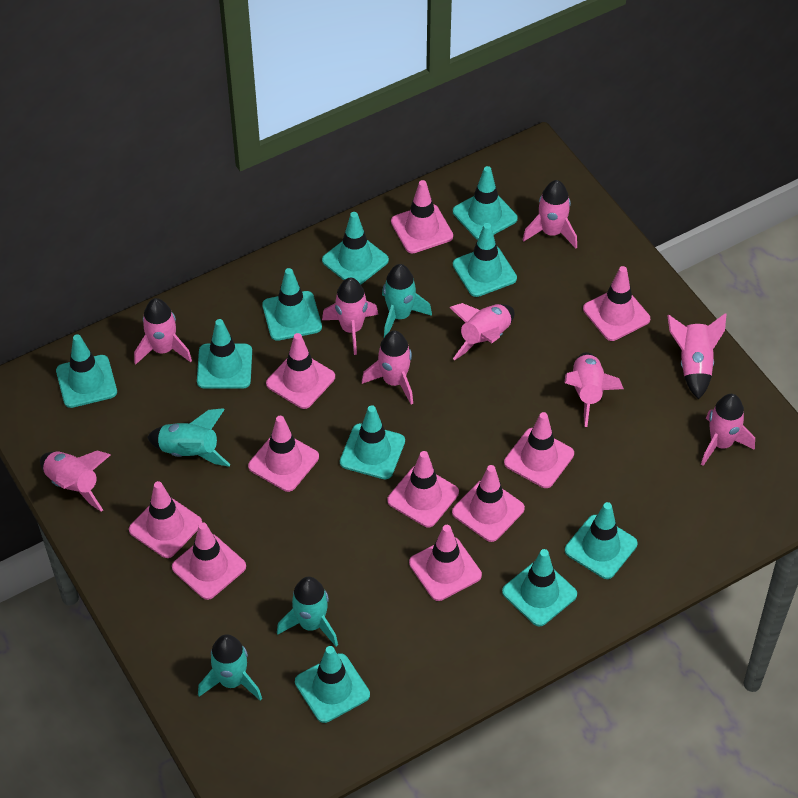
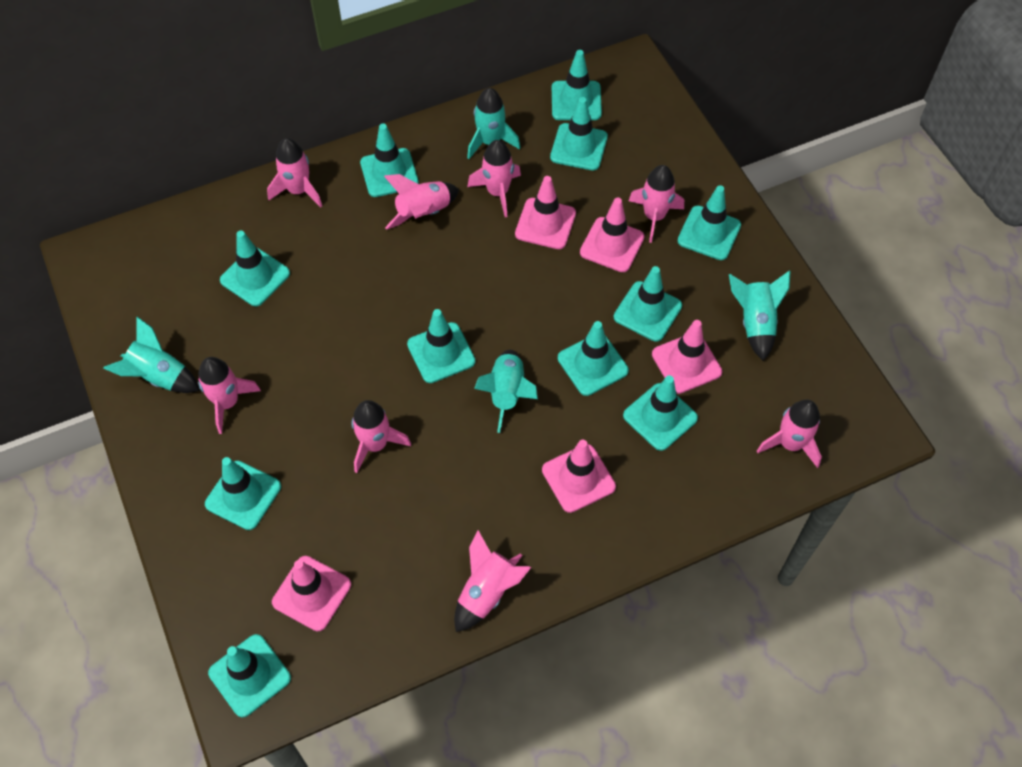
pink rocket: [40,450,110,512] [134,298,192,365] [322,278,378,355] [362,331,413,405] [450,303,515,360] [523,180,577,249] [565,352,624,427] [667,313,726,399] [701,394,755,466] = 9 -> [198,357,261,434] [267,138,322,208] [352,400,411,473] [384,174,459,230] [454,530,531,632] [467,140,521,217] [629,165,684,243] [757,400,822,468] = 8
pink traffic cone: [129,481,202,558] [172,522,246,600] [248,416,319,492] [266,333,335,409] [387,451,459,527] [391,180,453,254] [409,525,482,601] [452,465,525,542] [504,412,574,488] [583,266,650,341] = 10 -> [272,556,351,631] [515,176,576,249] [542,440,616,513] [580,197,645,272] [652,320,722,394] = 5
turquoise traffic cone: [56,334,117,408] [197,319,252,389] [262,268,322,341] [295,646,370,723] [322,212,389,285] [340,405,405,479] [453,166,518,240] [453,223,517,297] [502,549,577,626] [565,502,638,579] = 10 -> [205,457,281,530] [208,634,291,717] [220,231,290,306] [360,124,419,197] [407,309,476,383] [550,97,608,170] [552,50,602,120] [558,321,629,396] [614,266,682,342] [623,375,698,451] [678,185,741,260] = 11

